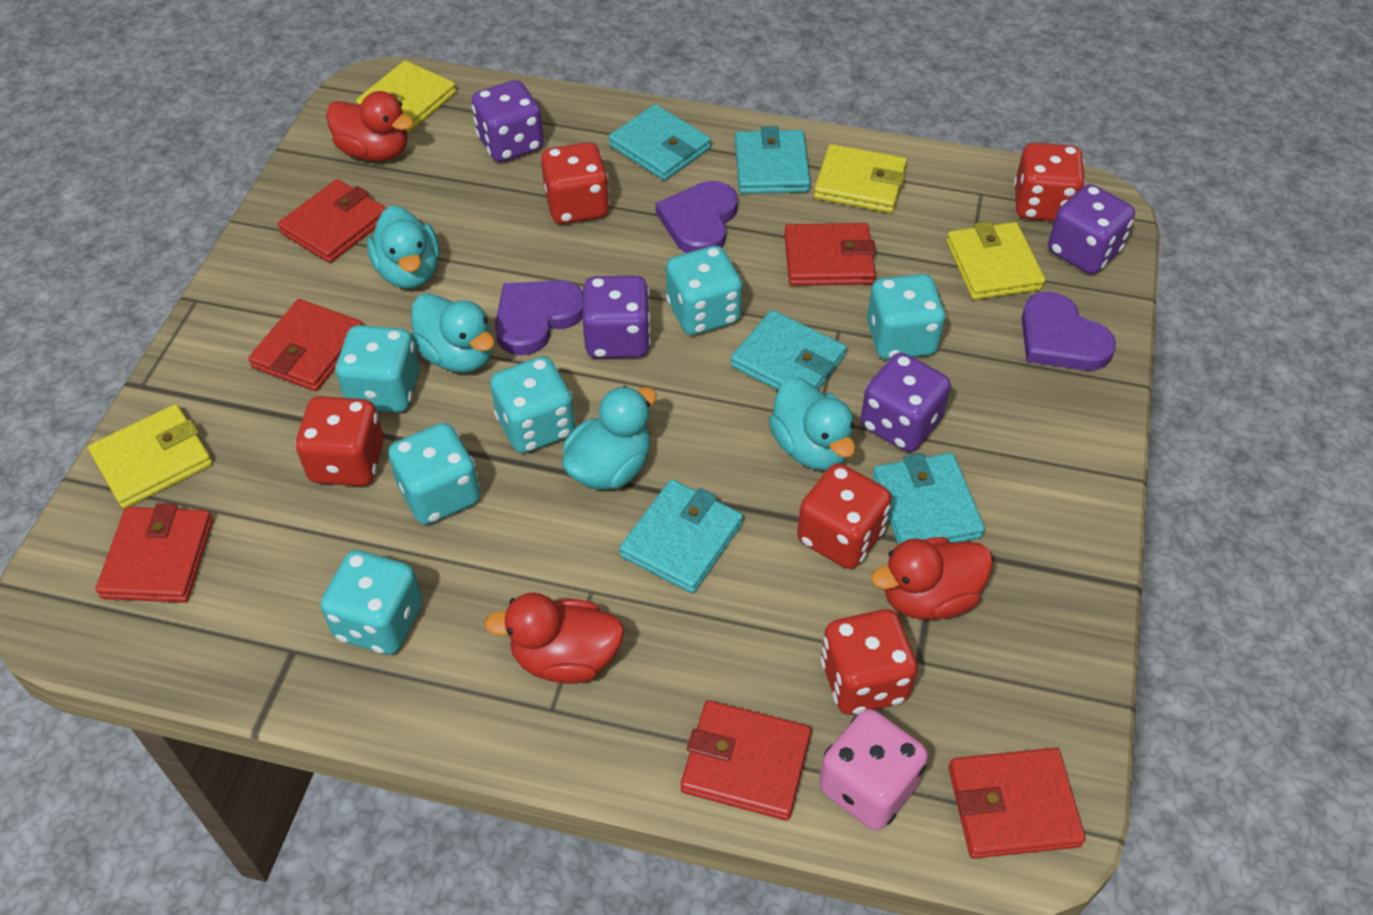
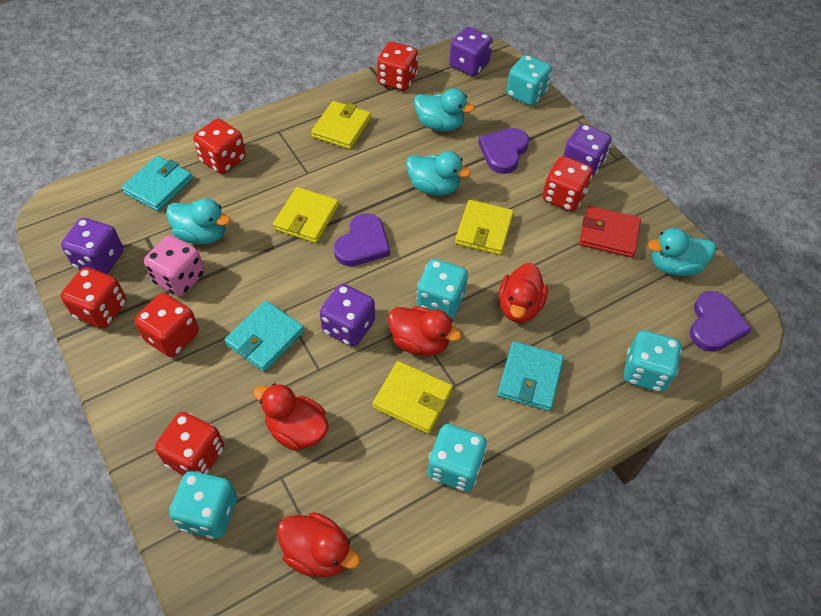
red dice: [295,396,384,486] [541,142,610,224] [797,463,891,569] [820,609,918,715] [1014,143,1086,221] = 5 -> [61,267,126,328] [135,293,199,357] [155,412,224,475] [193,119,246,174] [377,42,418,91] [542,156,593,212] = 6
red duck: [326,91,414,162] [484,593,624,684] [871,537,993,620] = 3 -> [253,383,329,451] [277,512,360,578] [388,306,461,356] [499,263,548,323] = 4
red wallet: [96,503,213,603] [248,299,363,391] [278,179,386,263] [681,700,811,820] [784,223,876,286] [948,748,1085,859] = 6 -> [579,206,641,258] = 1
turquoise dice: [321,550,422,655] [335,325,419,413] [388,423,480,525] [490,356,575,453] [666,246,743,335] [867,274,946,360] = 6 -> [169,471,237,539] [416,259,468,318] [428,424,487,491] [506,55,552,106] [624,330,682,392] = 5
turquoise wallet: [609,104,711,181] [619,479,743,593] [730,310,847,390] [735,126,811,194] [873,453,985,544] = 5 -> [121,156,193,211] [225,300,304,372] [497,341,564,411] = 3

